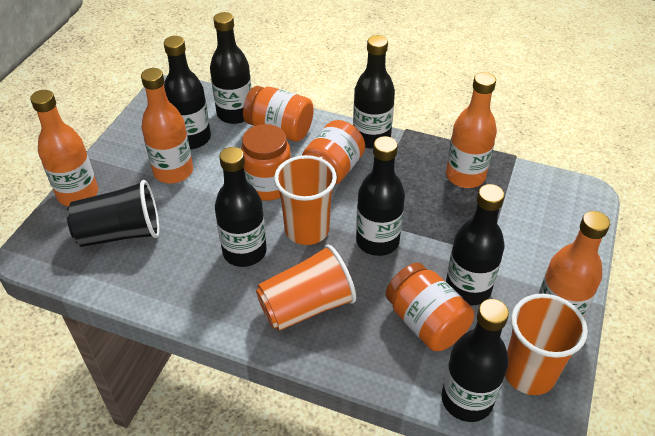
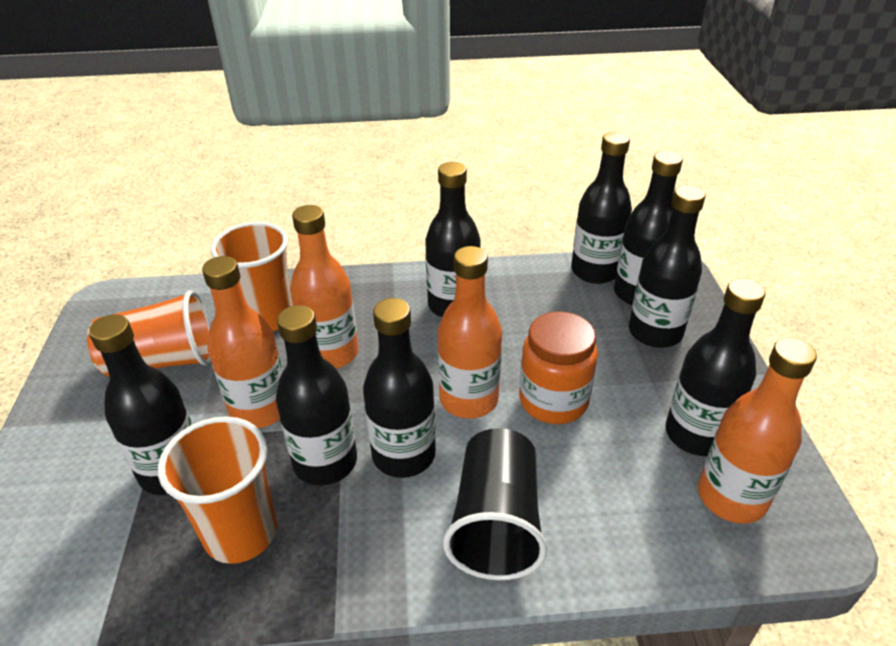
black bottle: [164,36,211,149] [210,12,252,124] [215,147,267,267] [353,35,395,149] [356,136,405,256] [441,299,509,422] [446,184,505,306] = 7 -> [89,314,192,495] [276,305,357,485] [363,298,436,478] [425,162,481,317] [571,131,632,284] [614,151,683,306] [629,185,706,348] [665,278,766,456] = 8
orange jar: [241,124,291,201] [243,86,314,141] [302,120,365,185] [386,263,474,351] = 4 -> [519,312,598,424] = 1

